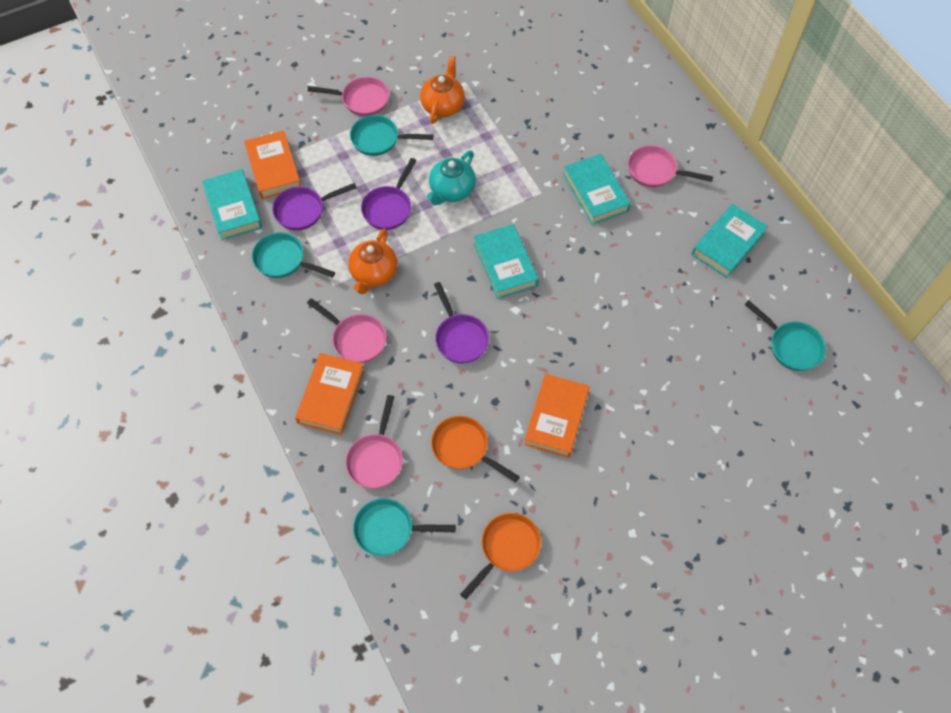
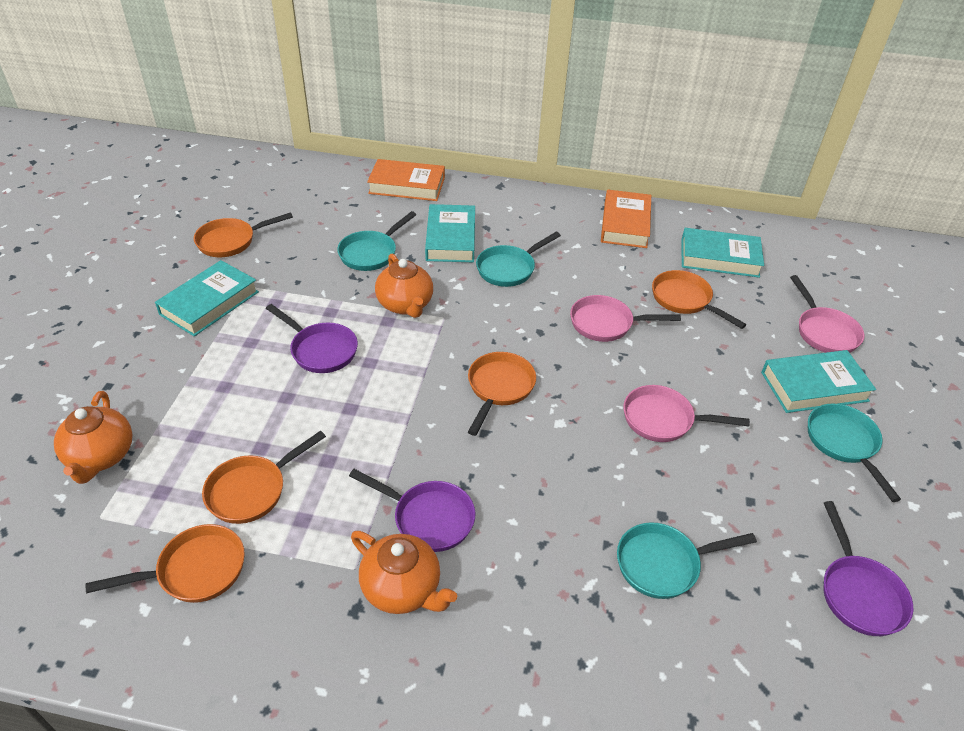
orange book: [244,131,301,199] [295,353,365,435] [524,374,590,458] = 3 -> [367,159,445,201] [601,190,651,248] = 2
orange pan: [431,416,520,483] [460,513,541,599] = 2 -> [86,524,245,603] [194,212,293,257] [202,431,326,524] [468,352,536,436] [652,270,746,329] = 5
orange teapot: [348,229,397,294] [420,56,465,124] = 2 -> [54,391,133,484] [351,531,457,614] [375,253,433,318] = 3
pink pan: [307,77,389,116] [307,298,387,363] [345,395,403,489] [628,145,713,187] = 4 -> [570,295,681,342] [623,385,750,442] [790,275,865,353] = 3
turquoise teapot: [427,151,476,205] = 1 -> none = 0

